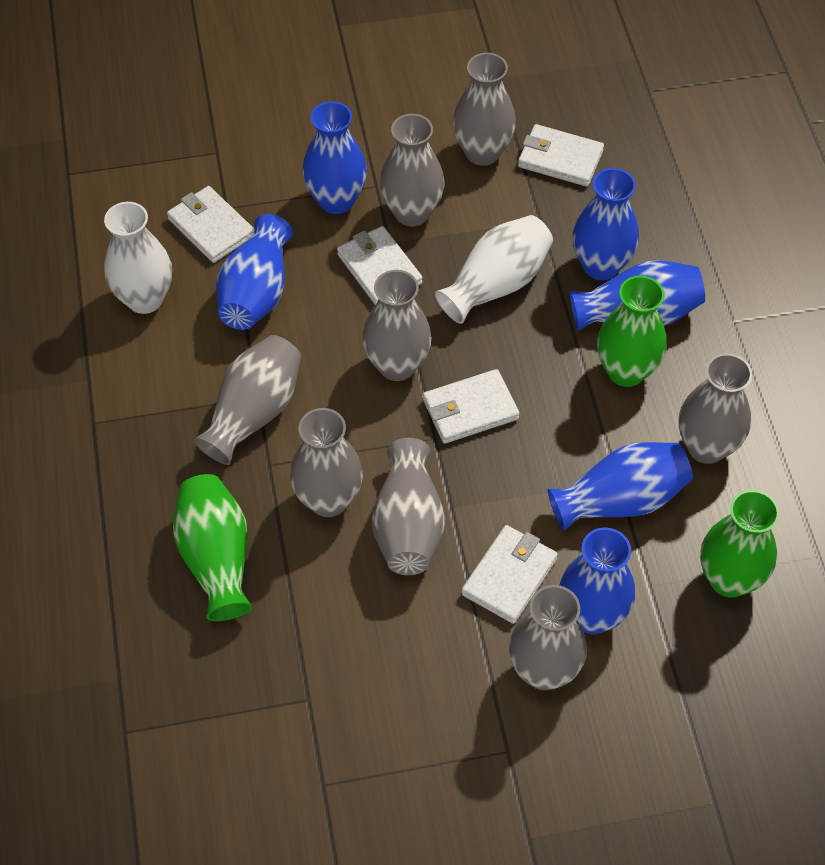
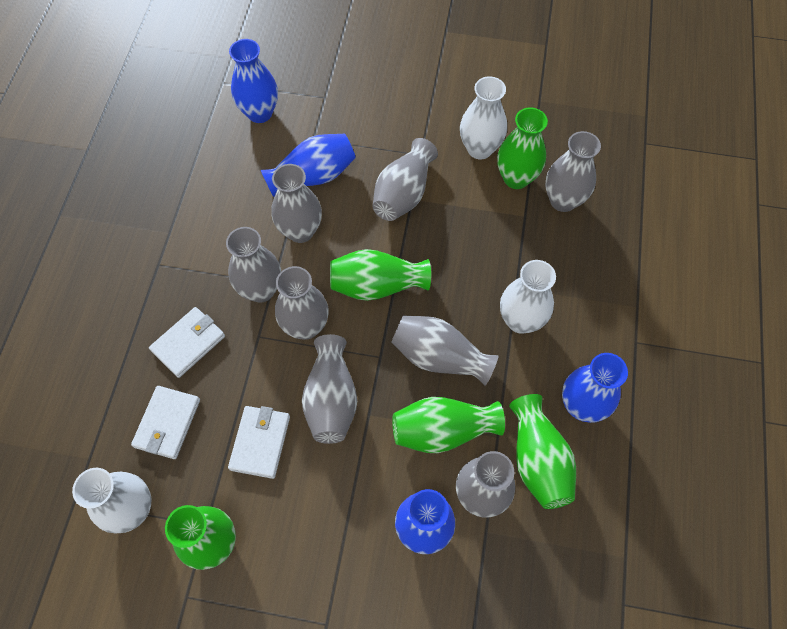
blue vase: [216,214,293,330] [302,101,367,214] [548,442,693,531] [559,527,635,634] [570,260,705,331] [573,168,639,280] = 6 -> [229,39,278,123] [261,133,356,197] [395,489,455,554] [562,353,628,423] = 4
green vase: [173,474,252,621] [597,275,667,387] [700,490,780,597] = 3 -> [165,505,236,570] [330,249,431,301] [392,397,505,453] [497,107,548,189] [509,394,576,509] = 5
white vase: [104,202,172,314] [435,215,553,324] = 2 -> [72,468,151,533] [460,76,507,159] [500,260,556,334] = 3
white wallet: [167,186,255,263] [337,226,423,305] [423,369,520,444] [461,525,558,624] [518,124,604,187] = 5 -> [131,386,200,459] [149,307,225,378] [228,406,290,479] = 3

